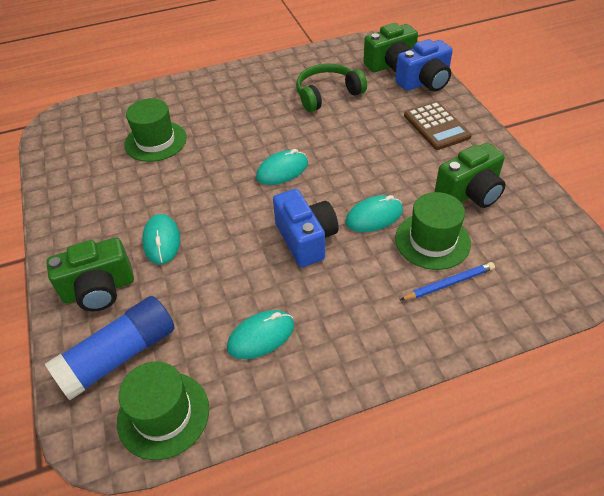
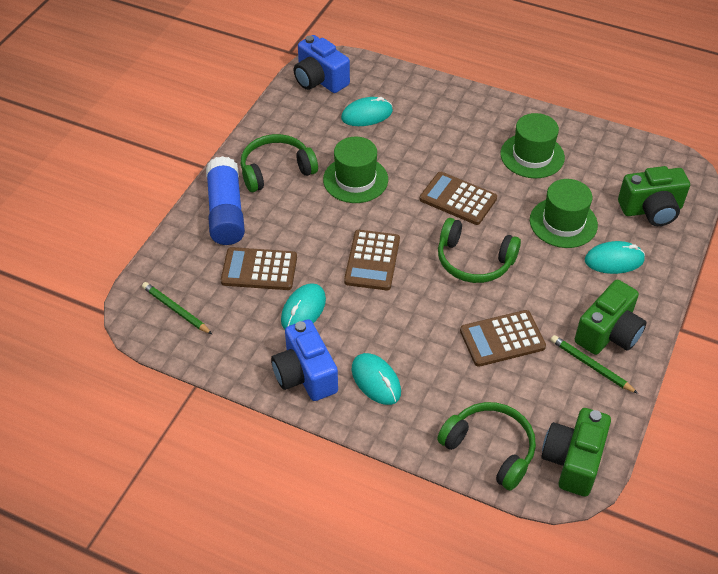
blue pencil: [400,262,495,300] = 1 -> none = 0
brown calculator: [404,101,472,150] = 1 -> [221,247,297,290] [344,230,400,290] [420,172,497,225] [460,310,546,367] = 4
green headphones: [296,63,367,112] = 1 -> [241,134,318,192] [437,402,536,491] [438,218,521,283] = 3
green pencil: none = 0 -> [142,282,212,334] [551,335,638,394] = 2

